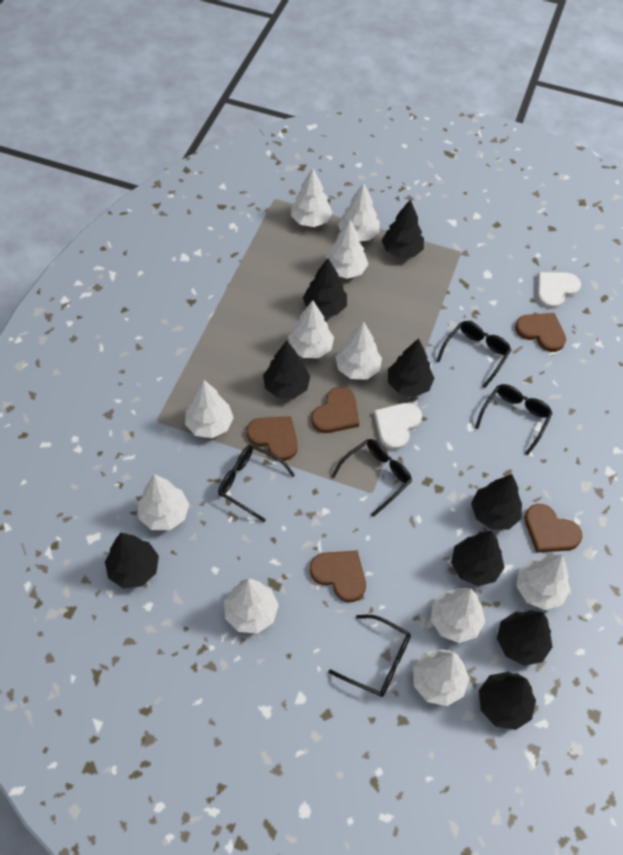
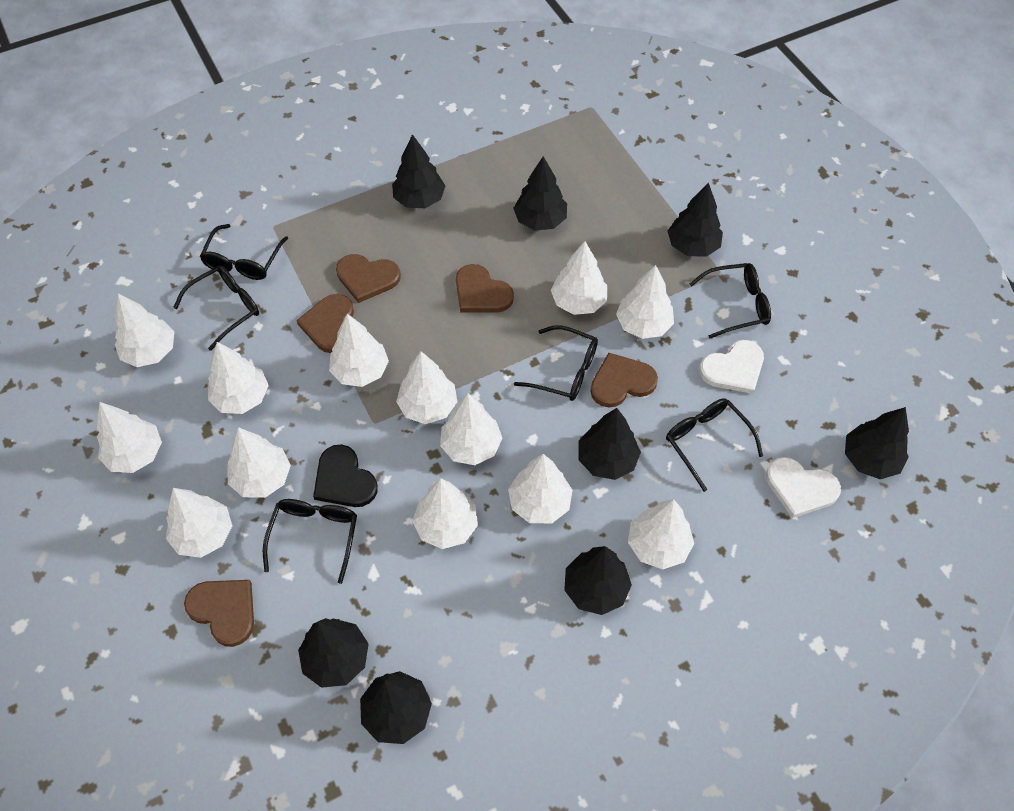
black glasses: [218,445,295,522] [329,615,411,697] [331,439,412,517] [437,321,511,388] [475,384,553,455] = 5 -> [173,265,259,351] [200,224,288,280] [263,499,357,584] [514,325,598,401] [666,399,763,492] [690,263,771,338] = 6
black heart: none = 0 -> [313,444,378,507] = 1
black tree: [105,533,159,588] [263,341,311,398] [303,258,347,316] [382,199,424,258] [388,338,434,397] [451,530,504,586] [471,474,522,530] [479,672,536,730] [497,610,553,666] = 9 -> [298,618,369,688] [360,671,432,744] [392,134,445,208] [513,156,567,230] [564,546,632,615] [579,408,641,480] [668,183,723,257] [845,407,909,479] = 8
white tree: [137,474,189,530] [185,380,234,438] [224,578,279,633] [288,300,334,358] [291,168,333,227] [326,219,368,279] [335,321,382,380] [338,182,380,241] [413,649,469,706] [430,588,486,643] [516,555,570,610] = 11 -> [97,402,162,473] [115,293,174,367] [166,488,232,558] [208,342,269,414] [227,427,291,498] [329,314,389,387] [396,351,457,424] [413,478,478,549] [440,393,502,465] [508,454,573,523] [551,241,607,315] [616,265,674,339] [628,499,694,569] = 13

